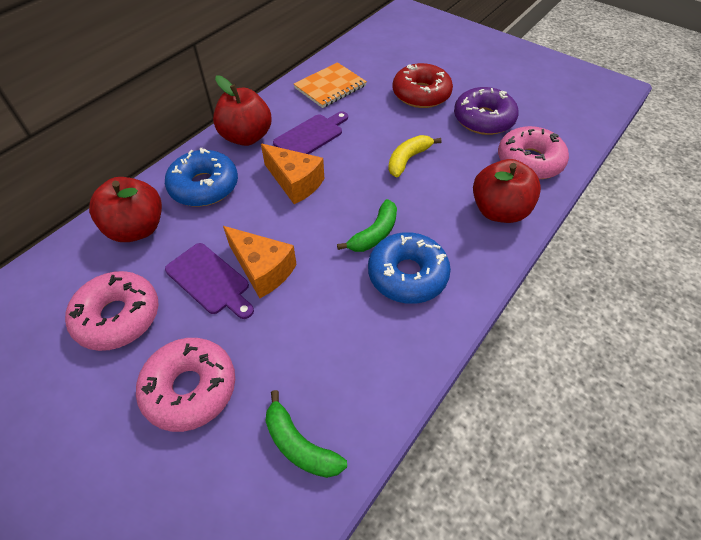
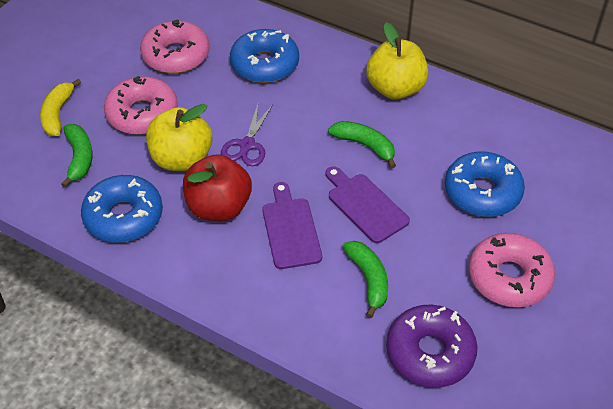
blue donut: [165,148,238,207] [368,232,451,304] = 2 -> [81,175,163,243] [230,29,299,83] [445,151,525,217] = 3
green banana: [266,390,347,478] [337,199,397,252] = 2 -> [61,124,93,188] [328,121,396,168] [343,241,388,318] = 3
orange cheese: [223,226,297,298] [261,144,324,204] = 2 -> none = 0
orange notebook: [294,62,367,108] = 1 -> none = 0
purple scissors: none = 0 -> [221,104,273,166] = 1
red apple: [89,177,162,242] [213,75,272,146] [473,159,541,223] = 3 -> [183,154,252,221] = 1
red donut: [392,63,453,108] = 1 -> none = 0
yellow apple: none = 0 -> [146,104,212,171] [366,22,428,100] = 2

